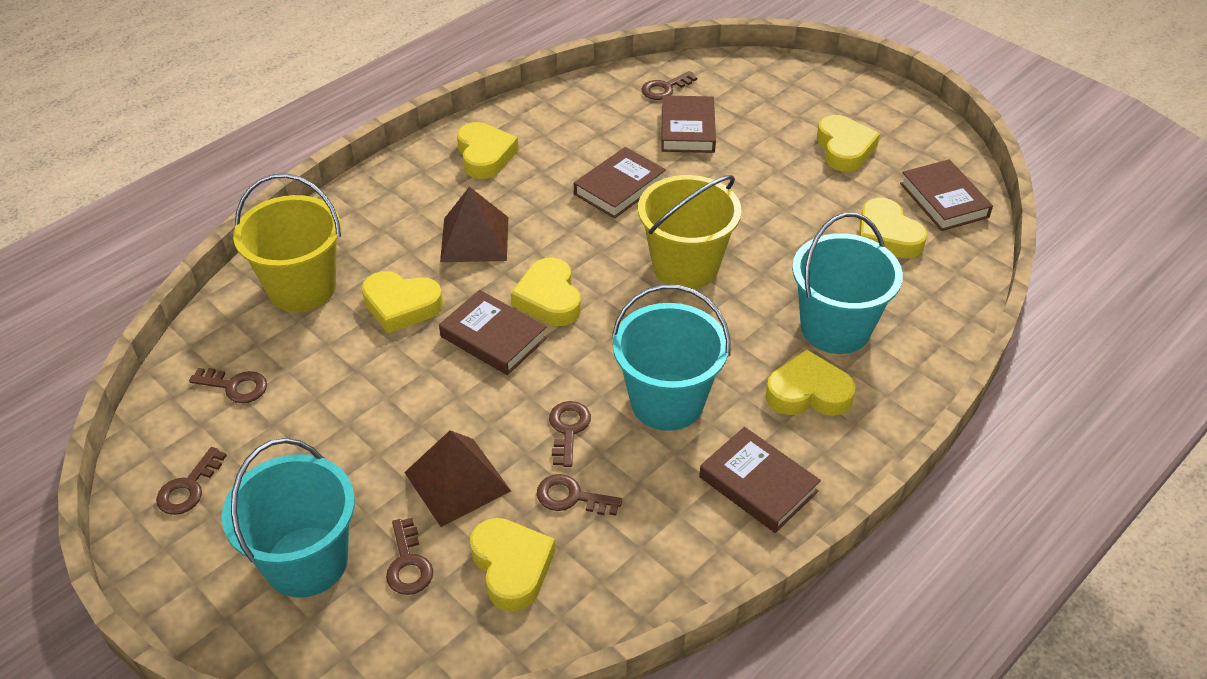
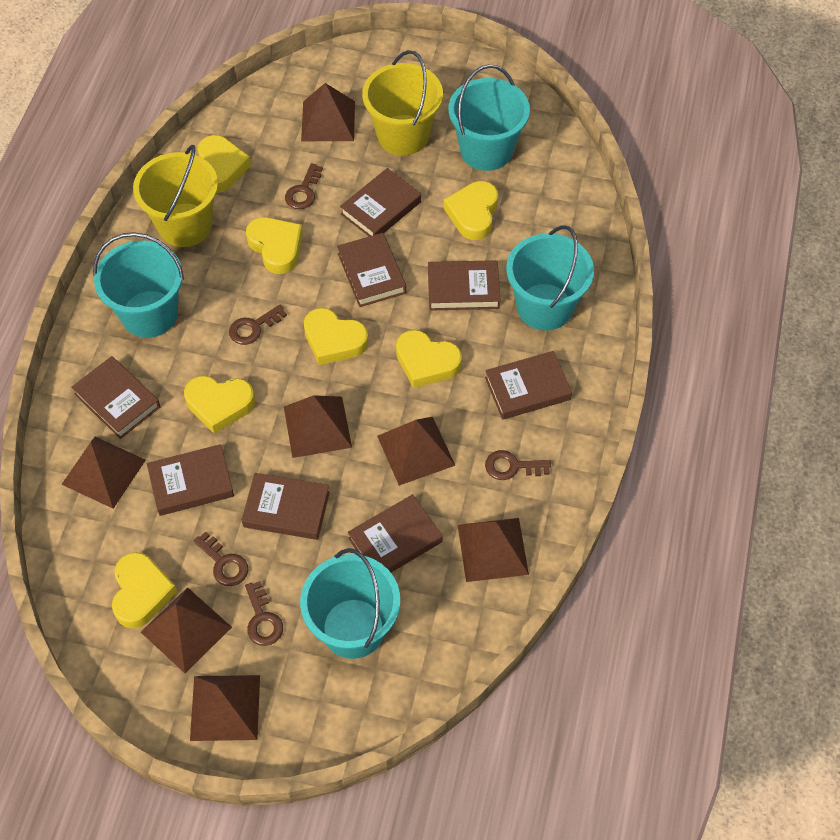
brown book: [439,290,547,375] [574,147,666,219] [662,95,716,153] [699,427,821,533] [900,159,993,231] = 5 -> [71,356,160,439] [147,444,234,516] [242,473,330,540] [337,233,406,307] [340,168,421,236] [348,494,443,572] [428,260,500,311] [485,351,572,420] = 8
brown key: [156,447,227,515] [189,368,267,403] [386,518,433,595] [537,474,622,516] [549,401,591,467] [641,71,697,100] = 6 -> [194,531,248,586] [229,305,287,345] [245,581,283,646] [285,163,323,209] [485,450,551,480] = 5
brown pyramid: [404,430,511,527] [440,187,509,262] = 2 -> [61,437,146,509] [141,587,232,673] [190,675,260,741] [284,395,352,458] [301,83,355,141] [377,417,456,486] [458,518,529,582] = 7
turquoise bucket: [222,438,355,598] [612,284,731,431] [792,212,903,354] = 3 -> [93,232,184,338] [300,548,400,659] [449,64,530,171] [506,225,594,331] = 4

